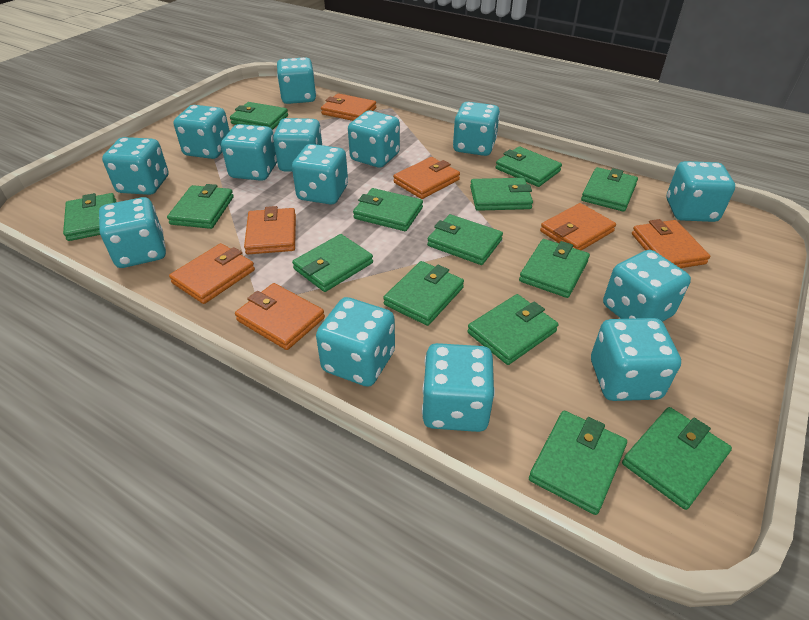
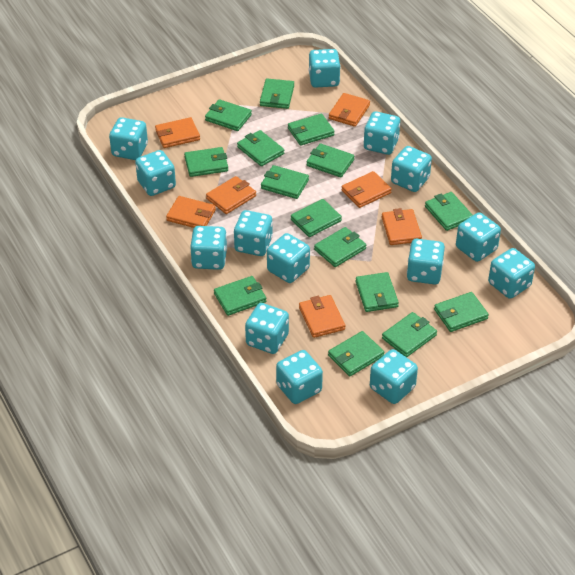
green wallet: [63,193,116,241] [167,184,234,229] [230,102,288,130] [292,234,373,292] [353,188,423,231] [383,261,464,326] [427,214,503,265] [467,294,558,365] [470,178,533,211] [496,147,562,187] [519,239,590,298] [529,411,627,515] [581,167,638,212] [622,407,732,510] = 14 -> [184,147,228,177] [205,99,252,131] [214,276,266,316] [237,130,284,166] [260,78,294,109] [261,165,309,199] [288,114,335,146] [291,199,342,237] [306,144,354,177] [314,227,366,267] [328,331,384,376] [356,272,399,312] [382,312,437,357] [425,192,473,231] [434,292,489,332] = 15

